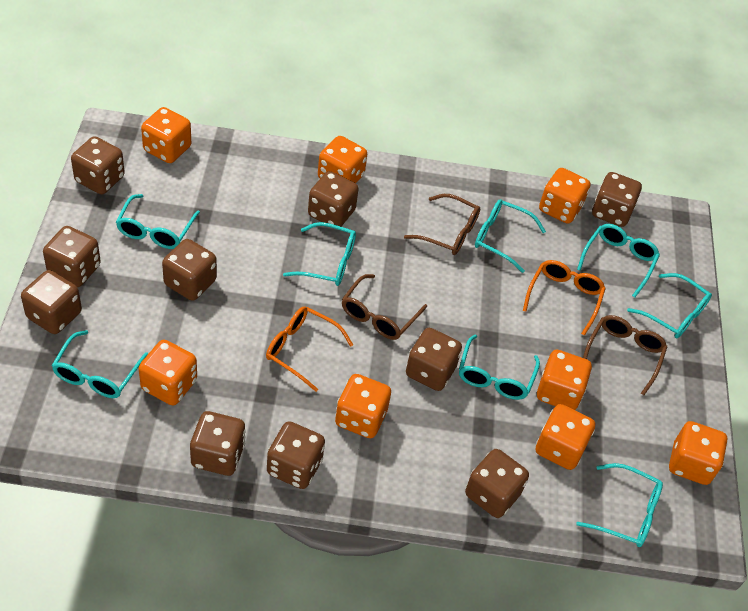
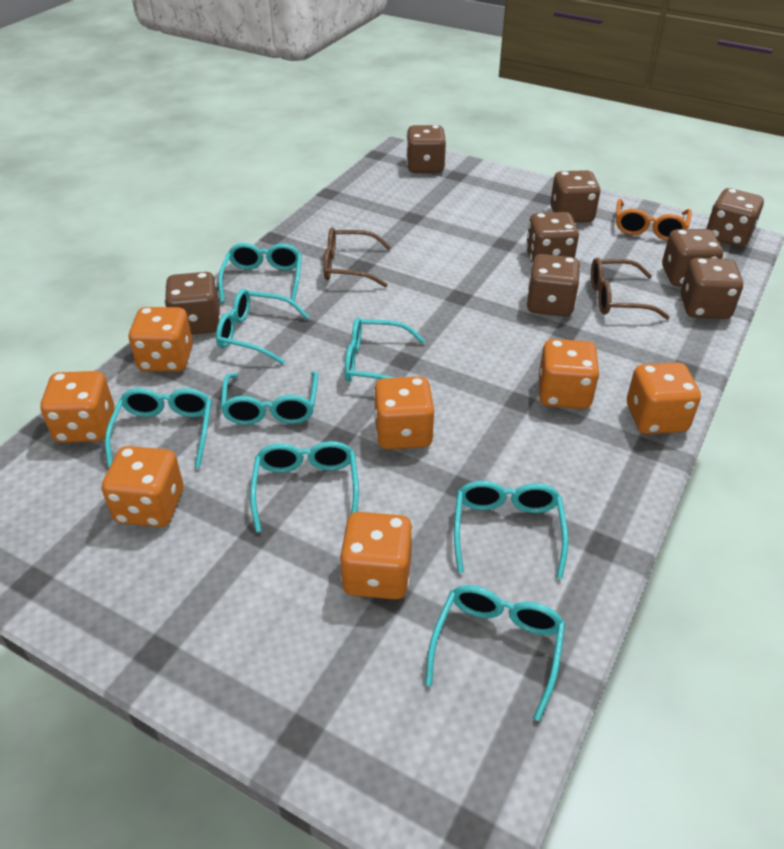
brown dice: [21,270,82,334] [43,226,101,287] [71,136,125,194] [162,239,217,301] [190,411,246,476] [267,421,325,489] [308,171,359,227] [406,328,462,391] [465,449,529,518] [592,172,642,227] = 10 -> [165,272,221,335] [406,125,446,173] [526,212,579,263] [526,254,581,317] [550,170,601,223] [662,229,723,287] [681,258,743,319] [706,188,764,247] = 8
brown glasses: [342,274,427,340] [404,194,480,255] [583,315,667,395] = 3 -> [324,227,391,287] [591,258,670,319] = 2
orange dice: [139,340,197,406] [141,107,191,163] [318,136,367,183] [335,374,391,438] [536,404,595,470] [537,350,592,410] [539,168,590,224] [669,421,727,485] = 8 -> [40,371,114,443] [102,446,183,527] [128,307,193,372] [339,512,413,600] [374,377,434,449] [539,339,600,409] [627,362,701,434] = 7
orange glasses: [266,306,353,392] [523,260,606,336] = 2 -> [616,199,692,241] = 1

